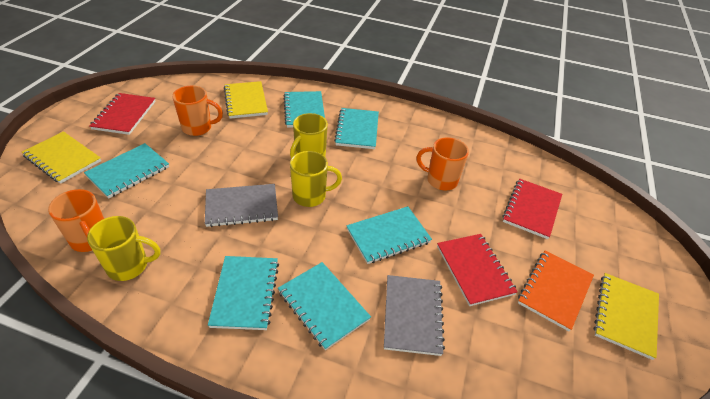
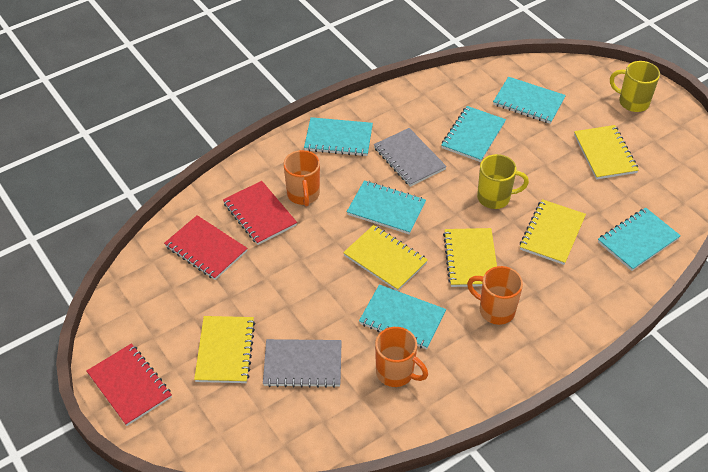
orange notebook: [518,251,594,331] = 1 -> none = 0
yellow mug: [87,216,161,281] [290,113,328,158] [290,151,342,207] = 3 -> [477,154,529,209] [610,61,660,112] = 2
yellow notebook: [22,131,101,184] [224,81,268,119] [594,273,659,360] = 3 -> [194,316,255,383] [343,225,428,291] [443,228,497,287] [520,199,586,265] [574,125,639,180] = 5

